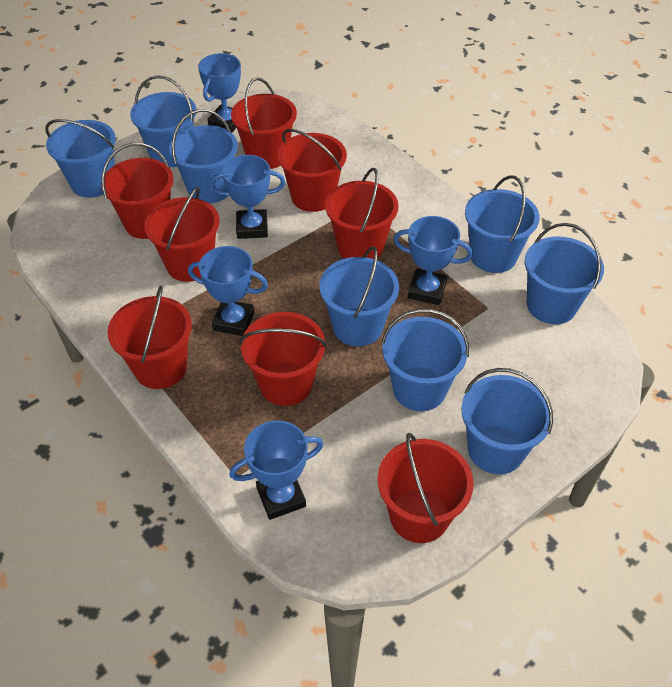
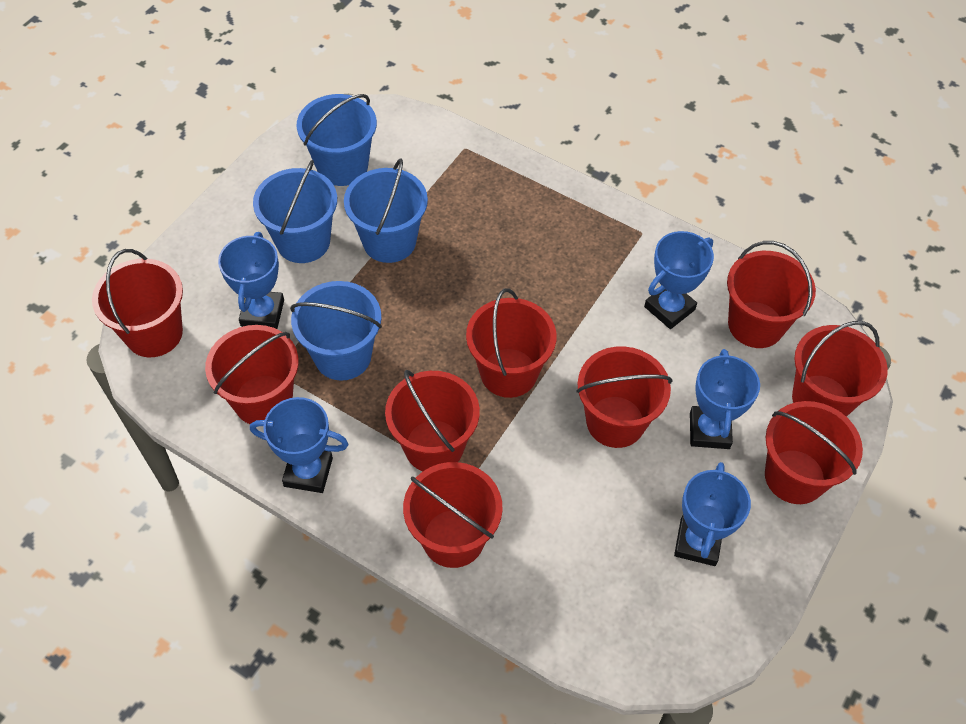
blue bucket: [45,119,116,198] [130,75,196,167] [169,109,238,203] [319,246,399,346] [381,309,469,411] [462,368,553,474] [465,175,540,273] [525,223,604,324] = 8 -> [253,160,337,263] [290,281,382,381] [297,94,377,186] [344,158,428,263] = 4
red bucket: [101,143,173,239] [107,286,192,389] [144,187,220,282] [231,77,297,169] [239,312,327,406] [278,129,347,212] [325,168,399,259] [377,433,474,543] = 8 -> [92,249,183,357] [205,325,299,424] [385,370,480,471] [403,462,502,568] [466,288,557,398] [576,346,673,448] [727,241,816,348] [765,401,863,504] [792,321,888,417] = 9

